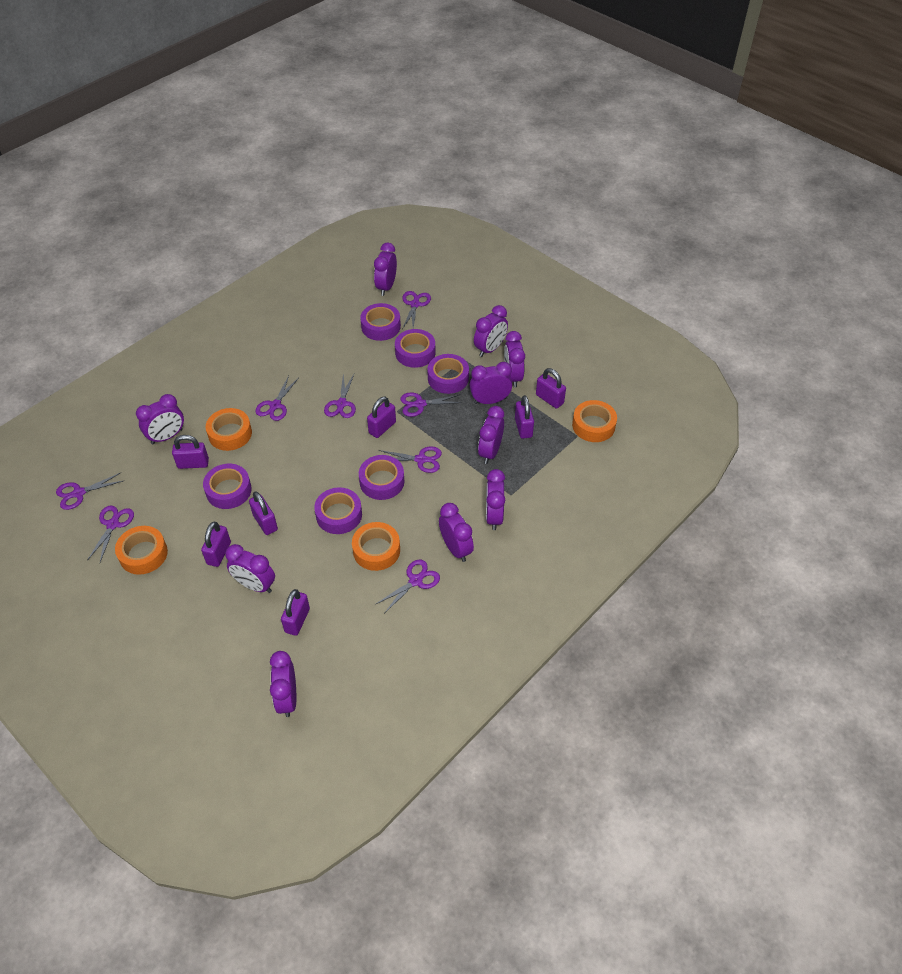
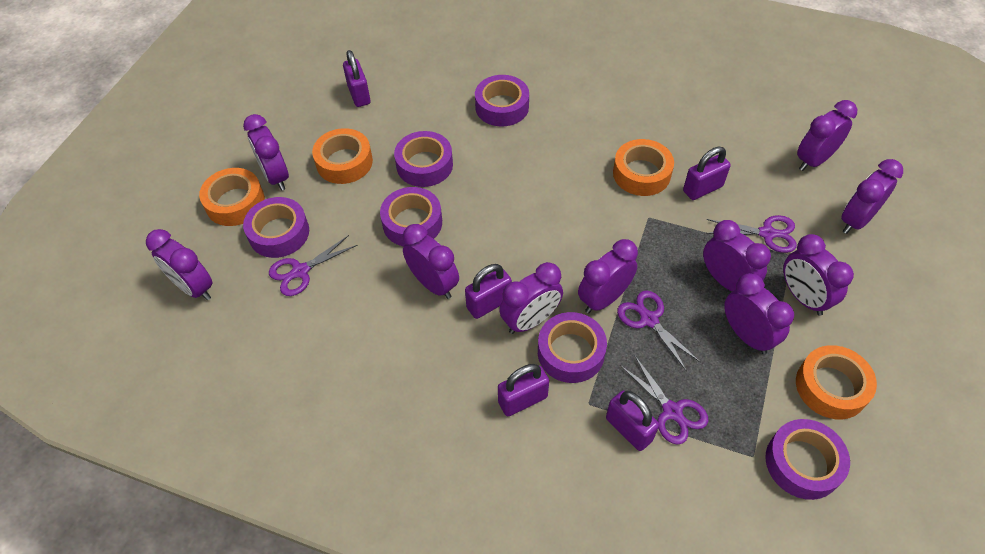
purple padlock: [172,435,209,469] [201,522,231,567] [249,491,278,535] [281,589,310,636] [367,397,396,438] [515,395,534,439] [536,368,566,409] = 7 -> [343,50,371,107] [465,264,512,319] [498,364,549,416] [606,391,659,451] [683,147,731,200] = 5
purple scissors: [56,473,123,510] [87,506,134,562] [255,376,299,421] [324,374,356,418] [376,560,440,612] [379,446,442,473] [400,393,462,417] [402,291,431,329] = 8 -> [269,235,358,296] [617,291,701,371] [620,355,708,445] [706,215,797,253] = 4

